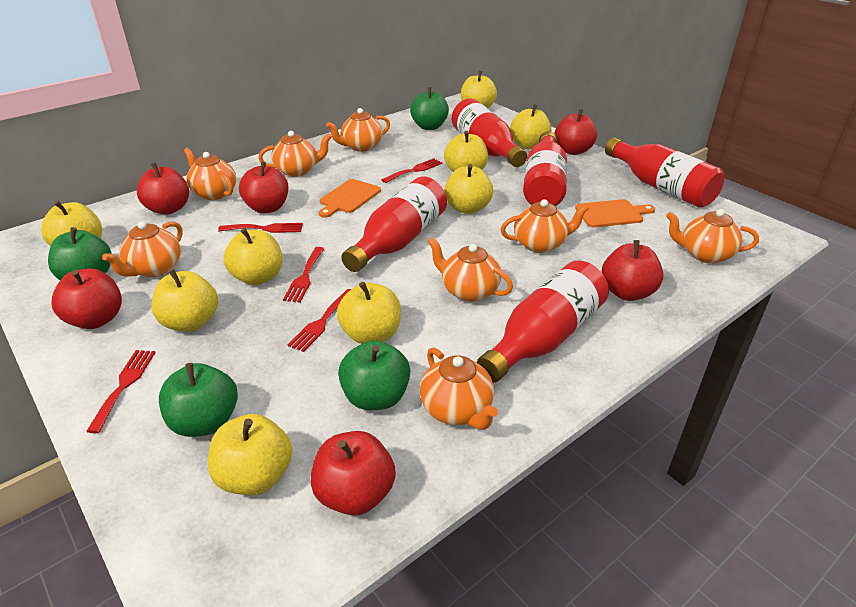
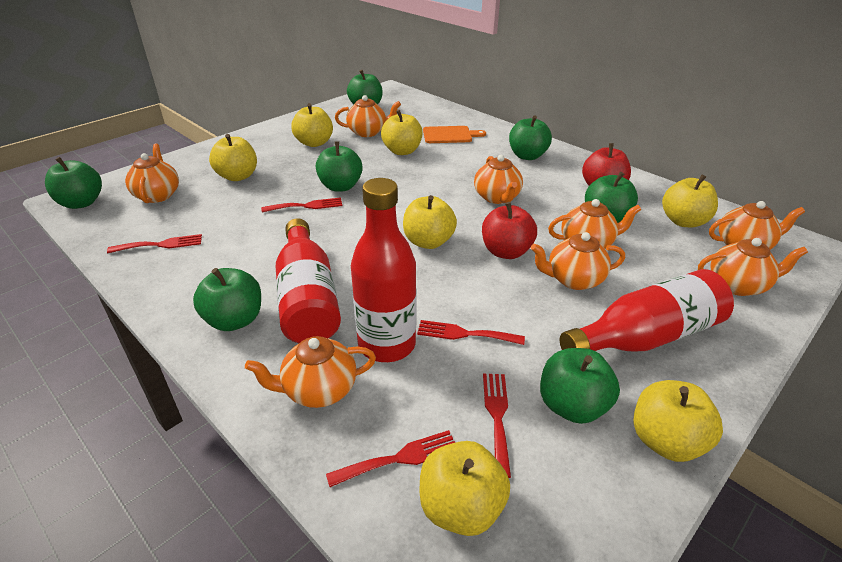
green apple: [48,227,112,280] [159,363,238,437] [338,340,410,410] [410,87,449,130] = 4 -> [45,157,102,209] [193,268,261,331] [316,141,363,192] [347,70,383,105] [509,115,552,160] [540,348,620,424] [585,172,638,223] = 7
orange cutting board: [319,179,381,218] [575,199,655,227] = 2 -> [423,126,486,143] = 1
red apple: [52,268,122,329] [137,163,189,215] [239,162,288,213] [310,431,396,516] [555,109,597,155] [602,240,663,301] = 6 -> [482,202,537,259] [582,143,631,185] = 2
red bottle: [341,176,447,272] [452,98,527,167] [477,261,609,382] [523,131,567,206] [605,138,724,208] = 5 -> [276,218,341,343] [351,178,417,362] [560,269,734,351] = 3
yellow apple: [41,201,102,246] [151,269,218,332] [208,414,292,495] [223,228,283,285] [337,282,401,344] [444,131,488,172] [444,164,493,214] [461,71,497,108] [510,104,551,149] = 9 -> [209,134,257,181] [291,103,333,147] [381,110,423,155] [403,195,457,249] [420,441,510,536] [634,380,723,462] [662,175,718,227] = 7

